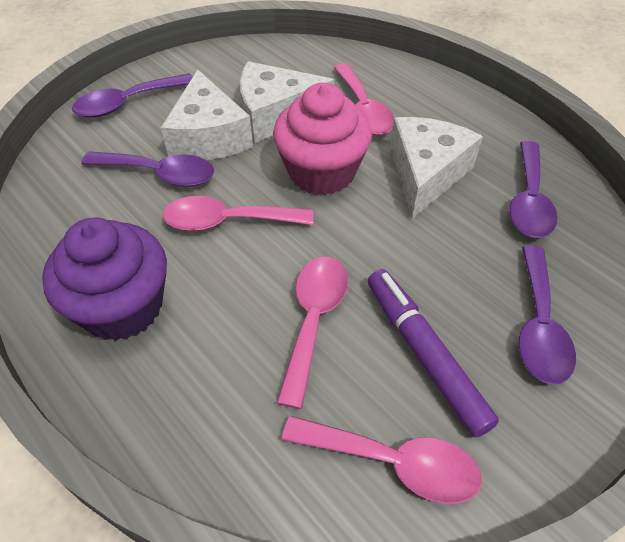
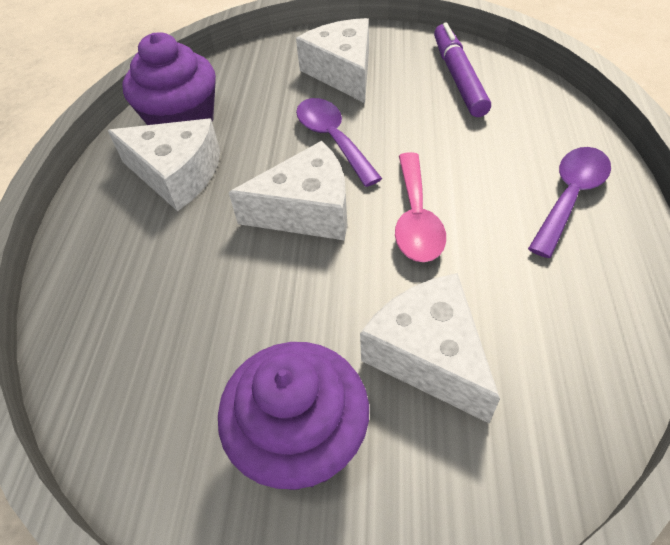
pink cupcake: [273,83,372,195] = 1 -> none = 0
pink spoon: [163,196,313,231] [277,257,348,409] [282,416,482,504] [334,64,394,135] = 4 -> [395,152,446,262] = 1
purple cupcake: [42,217,167,341] = 1 -> [123,32,216,125] [218,342,369,490] = 2
purple spoon: [72,73,193,118] [81,151,214,187] [509,141,558,238] [519,246,576,385] = 4 -> [296,98,382,187] [528,147,611,258] = 2
white cheese: [161,70,253,160] [240,61,334,143] [390,117,483,219] = 3 -> [108,119,220,211] [229,141,347,240] [296,18,369,103] [360,273,500,423] = 4

